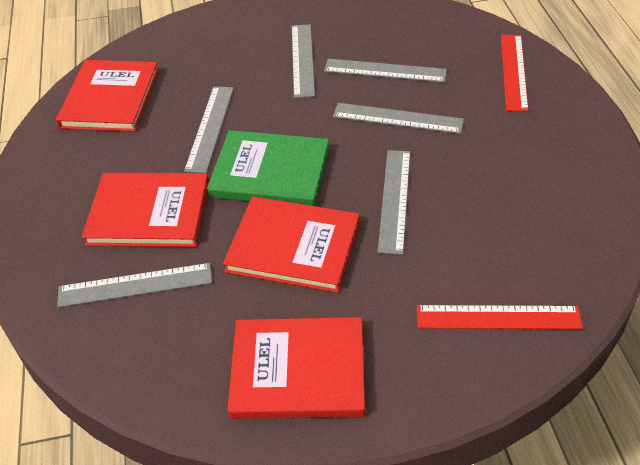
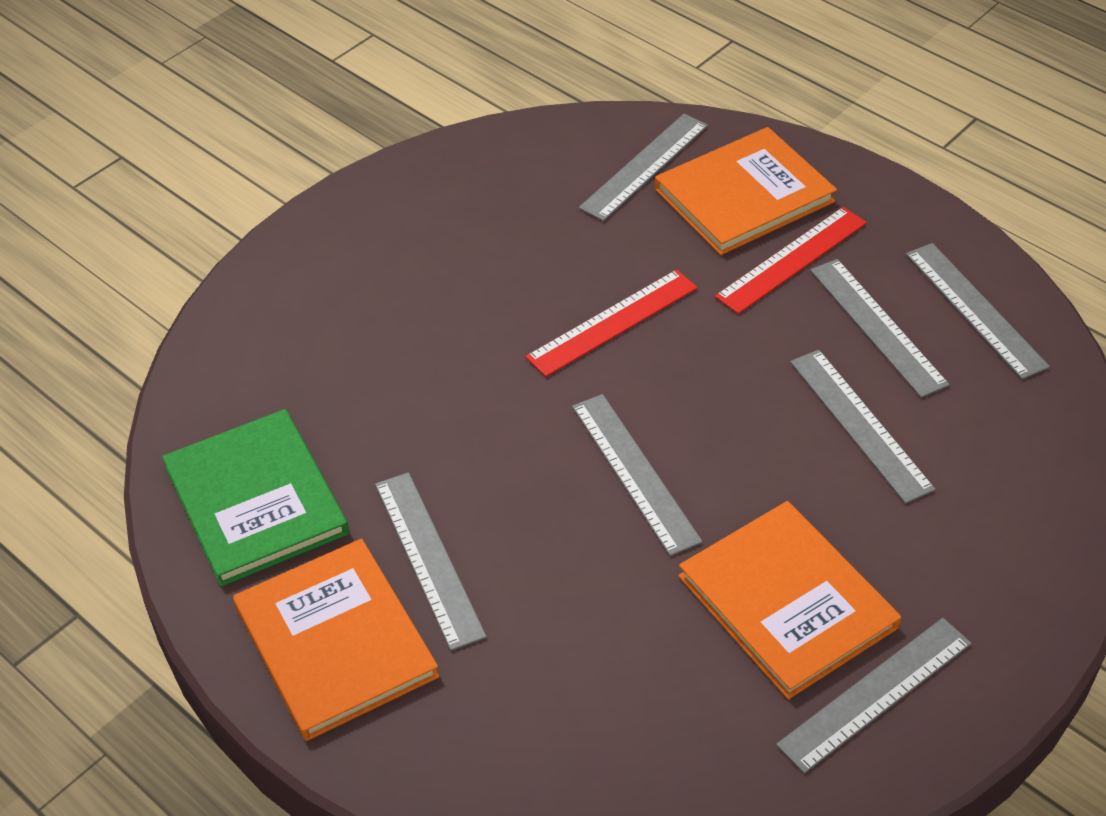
grey ruler: [57,263,212,307] [184,86,234,173] [292,24,315,98] [324,59,447,83] [333,103,464,134] [378,150,410,255] = 6 -> [375,472,487,651] [572,394,703,556] [579,114,708,221] [776,618,972,774] [790,350,935,503] [810,259,950,398] [906,243,1050,379] = 7
orange book: none = 0 -> [233,539,439,741] [655,127,837,255] [678,501,901,699] = 3
red book: [56,60,159,132] [82,173,209,247] [223,196,360,293] [227,317,365,419] = 4 -> none = 0

